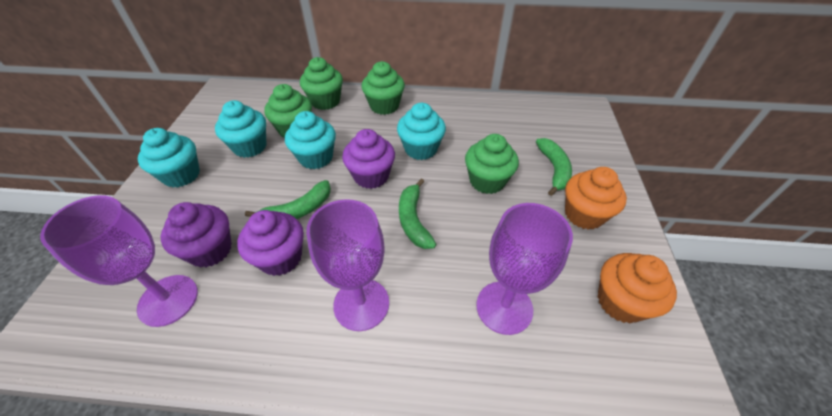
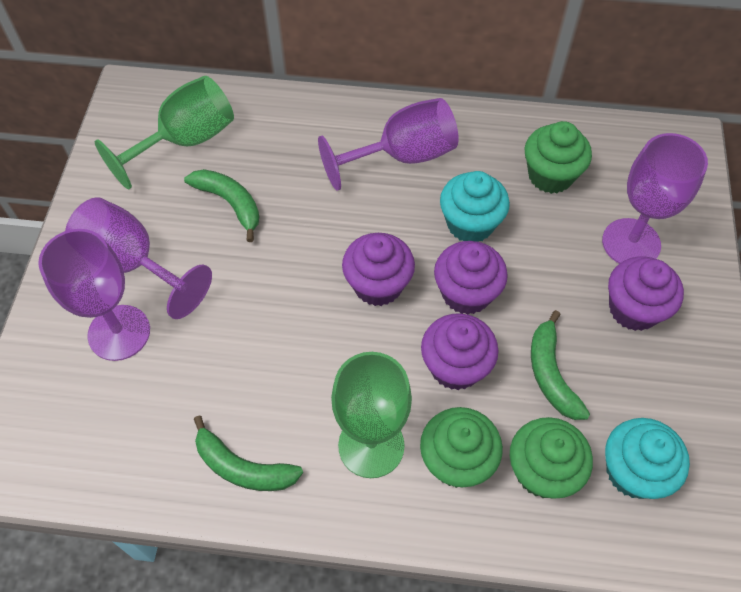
green cupcake: [264,84,312,138] [300,57,343,110] [361,61,405,115] [465,134,519,194] = 4 -> [420,407,503,488] [510,417,593,499] [525,121,592,194] = 3
green goblet: none = 0 -> [95,76,234,190] [331,352,412,478] = 2
orange cupcake: [565,167,627,230] [598,253,677,323] = 2 -> none = 0
purple cupcake: [160,202,232,268] [237,210,304,276] [342,129,395,189] = 3 -> [342,233,415,306] [421,313,498,390] [434,241,508,314] [608,257,684,331] = 4
purple goblet: [40,195,198,327] [306,199,389,331] [476,203,573,335] = 3 -> [38,229,150,361] [65,197,212,319] [318,98,459,191] [602,133,708,264] = 4
turquoise cupcake: [138,128,200,188] [215,100,267,158] [285,111,336,169] [397,103,446,160] = 4 -> [440,171,510,242] [605,418,690,499] = 2

